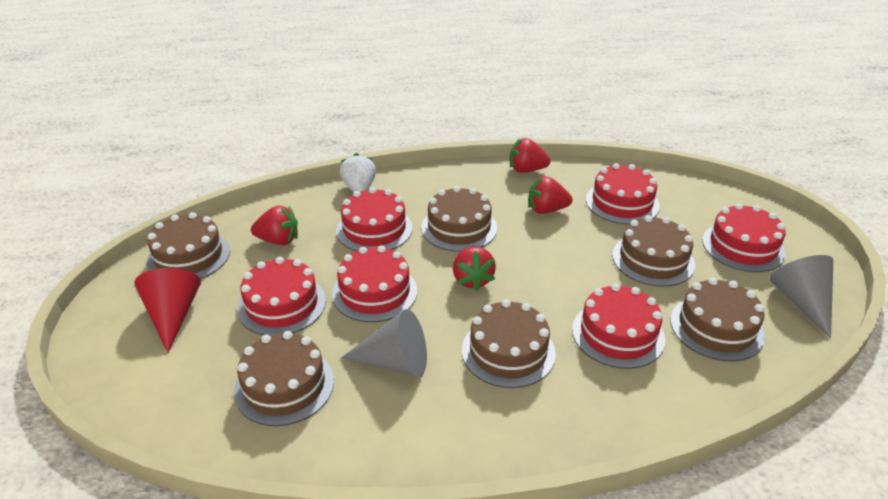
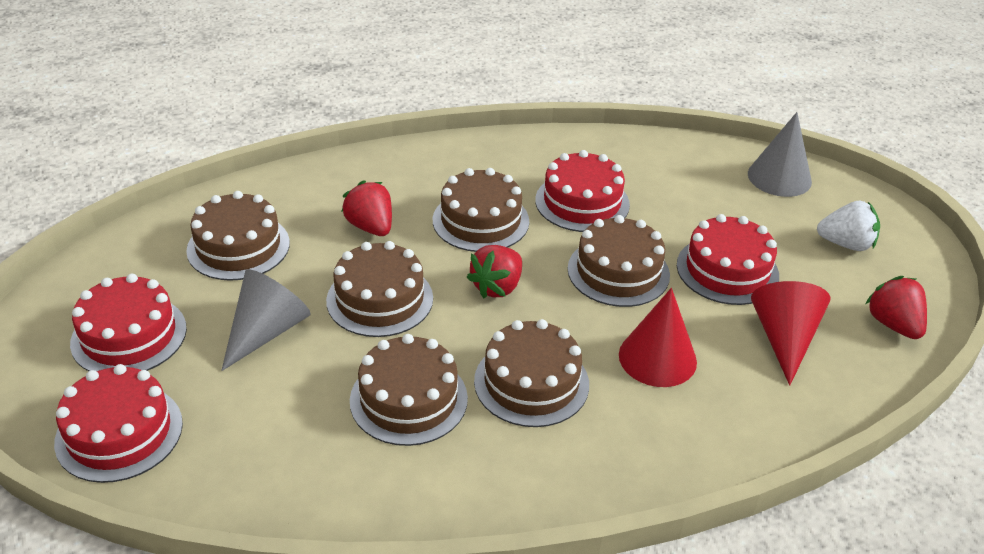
red cake: [237,257,326,335] [332,245,417,322] [336,187,413,251] [572,283,665,369] [586,163,660,224] [702,203,786,272] = 6 -> [54,364,183,483] [70,274,187,371] [535,150,630,232] [677,214,779,305] = 4
red cone: [134,268,201,353] = 1 -> [619,288,697,387] [751,281,831,386] = 2
red strawberry: [251,205,298,245] [453,247,496,291] [510,138,550,173] [528,176,572,214] = 4 -> [341,180,392,236] [467,245,522,299] [865,276,927,339] = 3

